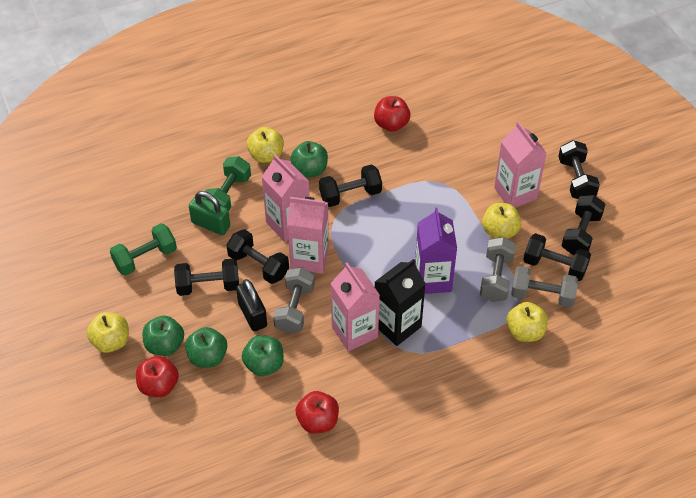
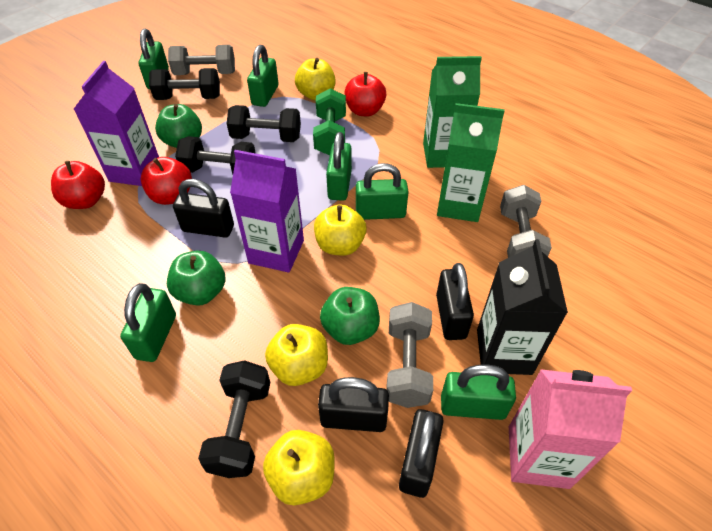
black dumbbell: [174,258,239,296] [226,229,289,284] [319,165,382,207] [523,233,591,281] [558,140,600,199] [561,195,605,255] = 6 -> [149,68,220,100] [175,136,256,174] [198,360,271,478] [227,105,301,142] = 4
black padlock: [236,279,267,331] = 1 -> [173,179,234,238] [318,377,389,432] [399,409,444,498] [436,263,474,340] = 4
green apple: [143,316,184,356] [185,327,227,368] [242,335,284,376] [290,141,328,177] = 4 -> [155,104,202,148] [167,250,226,306] [320,287,380,345] = 3
green carton: none = 0 -> [423,56,482,168] [437,103,505,222] = 2
green dumbbell: [110,224,177,276] [203,156,251,211] = 2 -> [313,88,346,155] = 1
green padlock: [189,191,230,235] = 1 -> [120,283,176,362] [138,29,169,89] [247,45,279,107] [326,132,352,201] [356,163,408,220] [441,364,516,420] = 6
pink carton: [262,154,309,242] [287,197,329,274] [331,263,380,352] [494,121,546,208] = 4 -> [509,369,632,489] = 1
purple carton: [415,207,457,294] = 1 -> [74,61,159,186] [230,150,304,273] = 2

